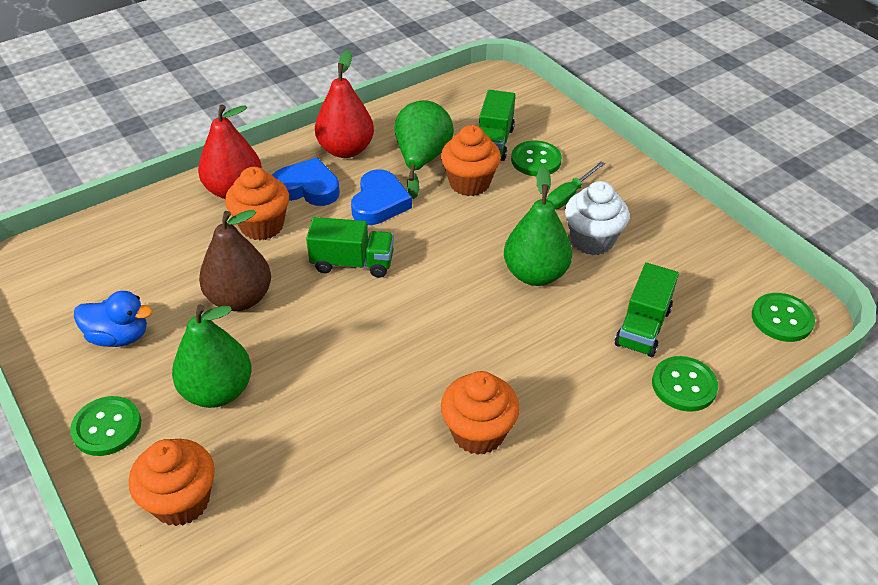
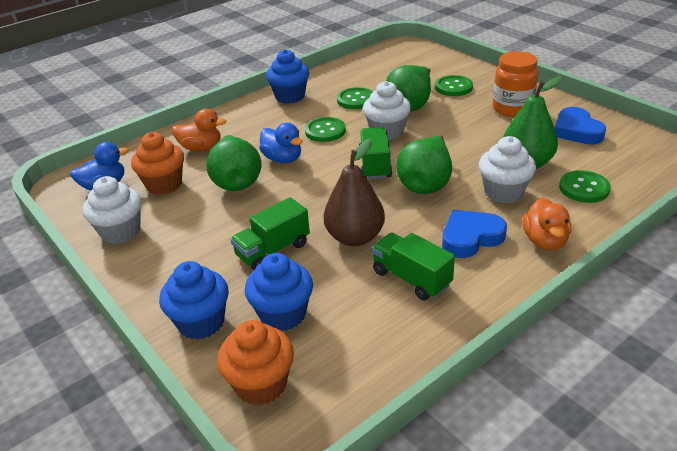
blue cupcake: none = 0 -> [159,261,228,340] [245,253,313,331] [266,49,309,104] = 3
blue duck: [74,291,153,347] = 1 -> [70,142,129,190] [259,123,303,163] = 2
green pear: [172,304,252,408] [395,100,454,199] [504,166,572,286] = 3 -> [206,135,262,191] [386,65,431,112] [396,136,452,194] [503,76,563,169] = 4
green screwdriver: [547,161,605,209] = 1 -> none = 0
orange cupcake: [129,439,215,526] [225,167,289,240] [441,125,501,196] [441,371,520,455] = 4 -> [131,132,184,195] [217,320,294,405] = 2
orange duck: none = 0 -> [172,109,227,151] [522,198,571,251] = 2
orange jar: none = 0 -> [493,51,538,117] = 1
red pear: [198,104,262,199] [315,49,374,158] = 2 -> none = 0
white cupcake: [565,181,630,255] = 1 -> [83,176,142,244] [363,81,411,140] [479,136,536,203] = 3

